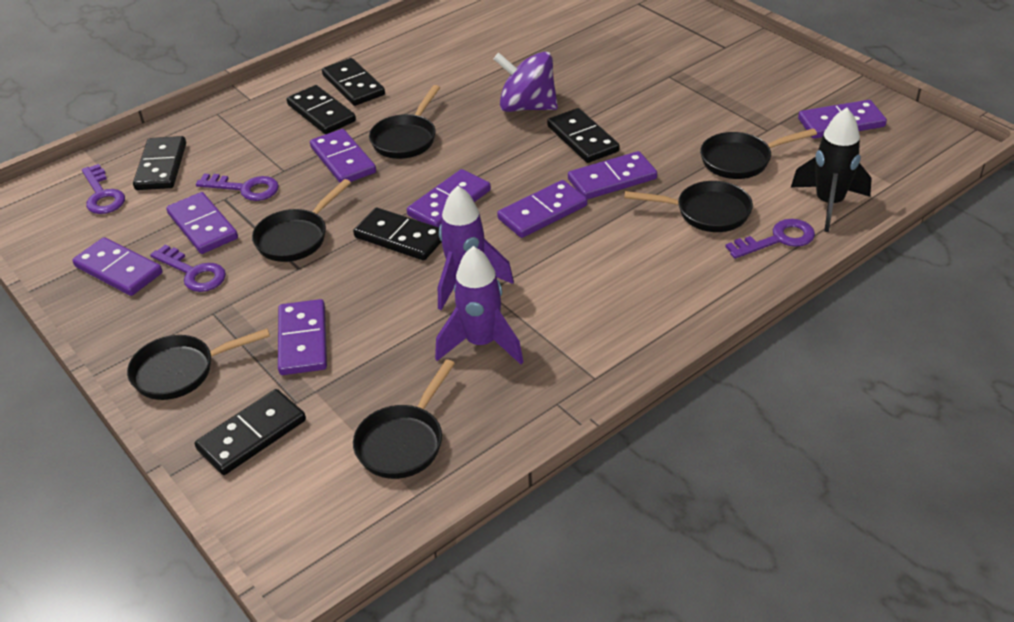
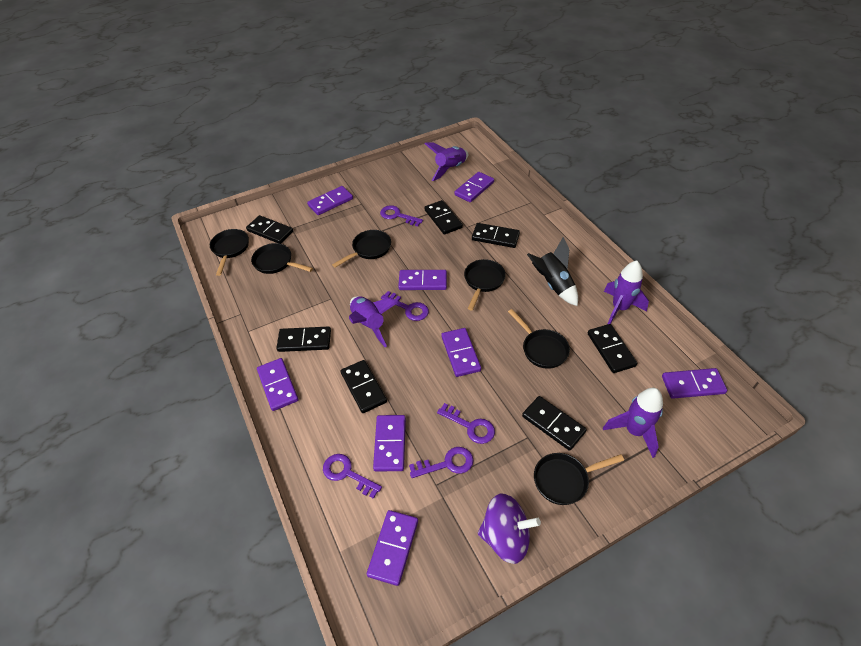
black domino: [133,136,186,190] [195,389,306,475] [287,85,356,134] [322,58,385,106] [353,208,442,261] [547,108,620,163] = 6 -> [246,215,293,244] [277,327,331,352] [341,360,387,413] [424,200,463,234] [472,223,520,248] [522,396,587,451] [588,324,637,373] = 7
purple key: [82,164,125,214] [150,244,226,292] [196,174,279,201] [726,219,815,259] = 4 -> [323,454,382,499] [380,205,423,226] [381,291,429,321] [409,447,474,478] [437,403,495,444] = 5
purple rocket: [435,246,523,364] [438,186,514,310] = 2 -> [349,296,397,347] [425,142,468,181] [603,388,663,458] [604,261,649,324] = 4

